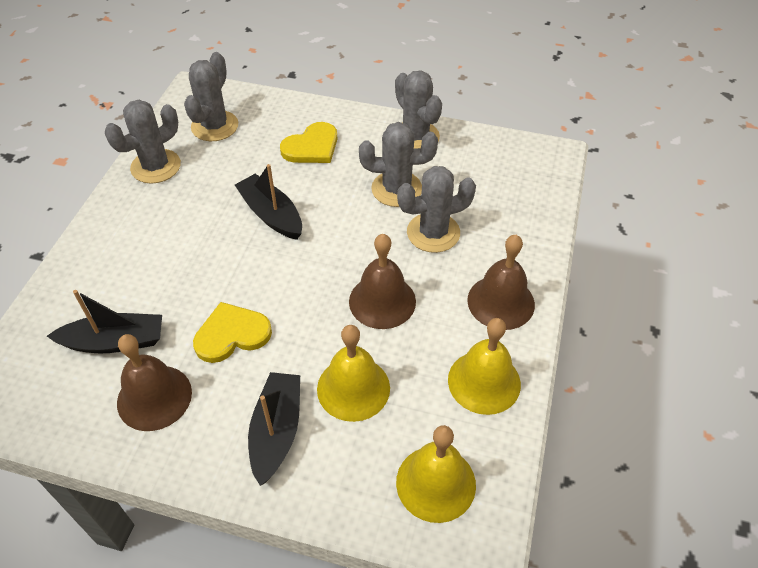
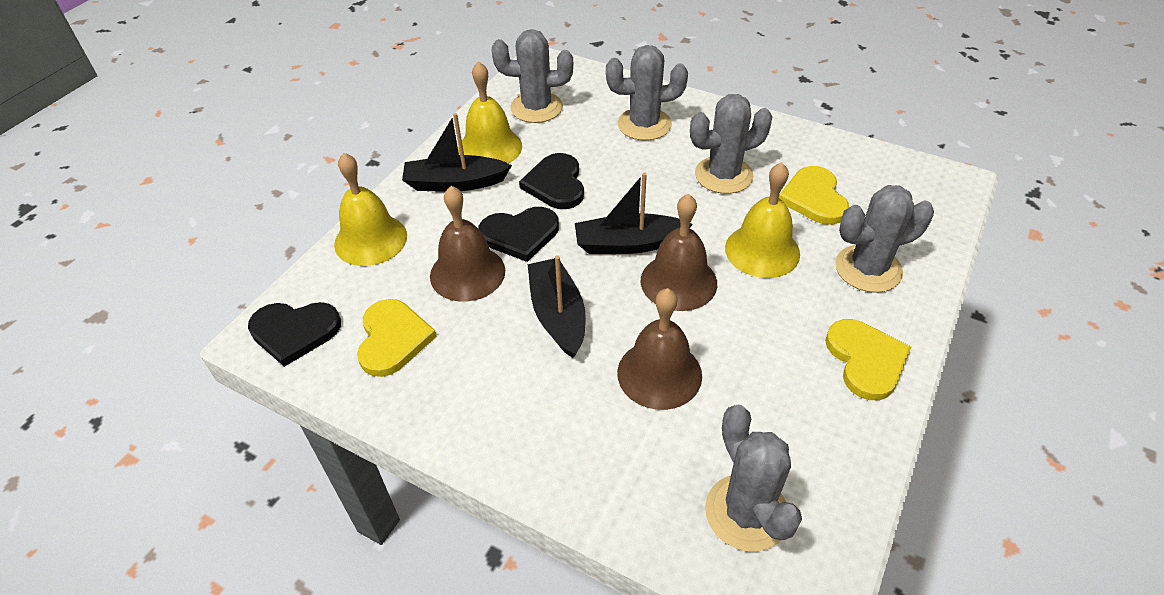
black heart: none = 0 -> [248,302,341,367] [478,207,559,262] [519,153,584,209] = 3
yellow heart: [193,302,272,363] [280,122,337,163] = 2 -> [357,299,437,377] [779,166,849,225] [825,319,911,400] = 3

